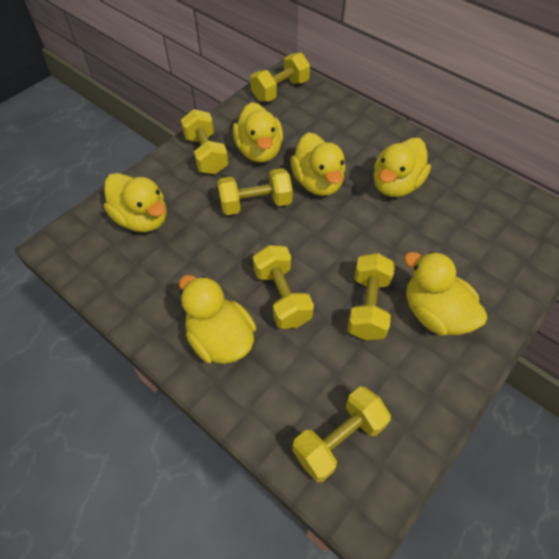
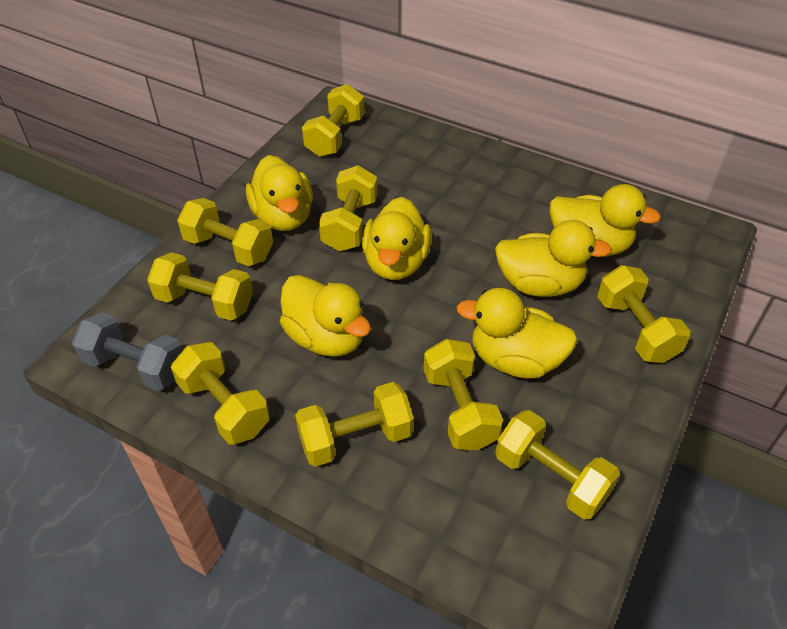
grey dumbbell: none = 0 -> [72,312,183,391] = 1
yellow dumbbell: [181,109,228,174] [217,168,293,215] [250,53,310,102] [253,245,314,329] [292,386,391,482] [347,253,395,340] = 6 -> [147,252,253,321] [171,342,270,444] [177,198,273,266] [295,382,414,467] [302,84,365,157] [319,165,378,251] [424,339,503,451] [495,410,620,519] [597,265,691,363] = 9

